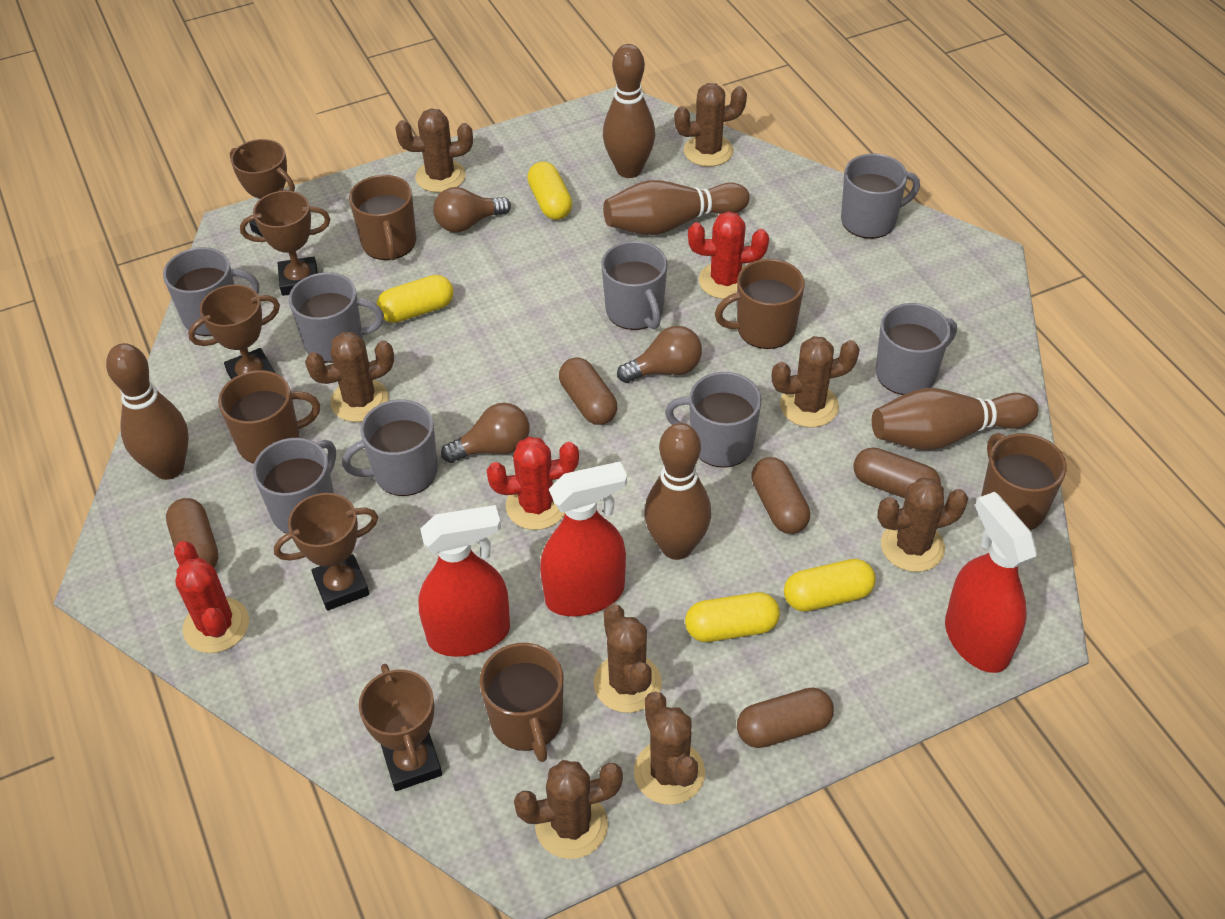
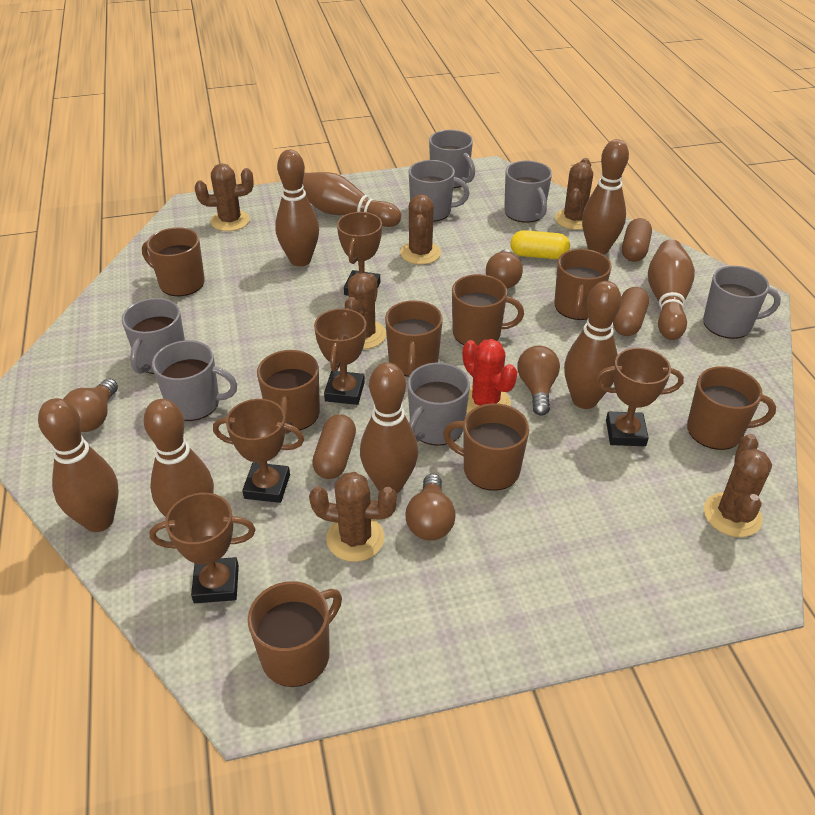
brown bowling pin: [106,343,189,480] [603,44,655,178] [603,180,749,235] [645,423,711,560] [872,388,1039,450] = 5 -> [38,398,119,532] [143,399,214,517] [275,150,319,267] [303,172,401,227] [360,362,418,494] [564,281,621,409] [582,139,629,255] [648,239,695,340] = 8
brown cactus: [305,332,394,422] [396,108,473,193] [514,760,623,859] [594,604,662,713] [634,692,705,805] [674,83,747,167] [772,336,860,428] [877,478,968,572] = 8 -> [195,163,254,231] [309,472,397,562] [345,273,386,349] [400,194,441,265] [555,158,593,230] [704,434,772,537] = 6
brown capsule: [166,498,219,567] [559,357,617,425] [737,687,834,748] [751,457,810,534] [853,447,941,498] = 5 -> [312,414,356,479] [613,287,649,336] [622,218,652,262] = 3
brown light bulb: [433,187,511,233] [441,403,529,463] [617,326,702,383] = 3 -> [63,378,118,432] [405,474,456,541] [486,249,523,289] [517,345,560,416] = 4
brown mug: [218,370,320,464] [349,175,416,260] [479,643,563,762] [715,259,805,349] [981,433,1067,530] = 5 -> [142,227,205,296] [248,581,342,687] [257,350,320,434] [385,300,443,377] [443,403,529,491] [452,274,524,346] [554,249,612,320] [687,366,776,450] = 8
grey mug: [163,247,259,336] [253,438,336,534] [289,272,384,363] [342,399,438,496] [601,241,668,330] [665,372,762,468] [841,154,920,239] [876,303,957,395] = 8 -> [122,298,185,374] [152,340,237,421] [407,362,470,446] [409,160,469,222] [429,130,475,188] [504,161,552,223] [703,266,781,339] = 7
red cactus: [174,541,249,653] [487,437,579,530] [688,211,769,299] = 3 -> [463,339,517,414] = 1
red spray bottle: [418,505,510,657] [540,462,627,616] [945,492,1037,673] = 3 -> none = 0
yellow capsule: [376,275,454,323] [527,161,572,220] [685,592,780,642] [784,559,876,612] = 4 -> [510,230,570,259] = 1

